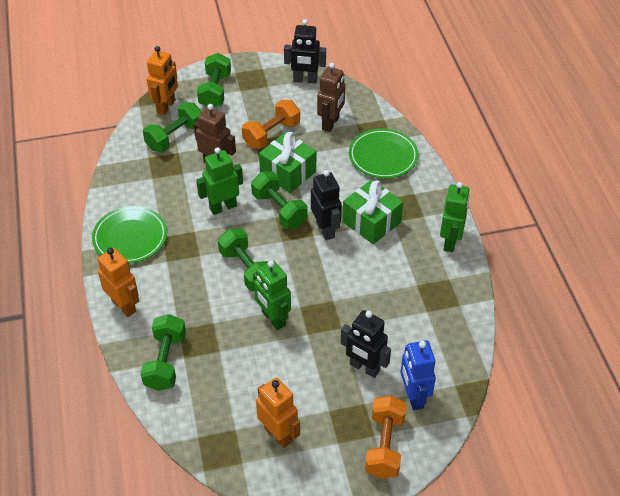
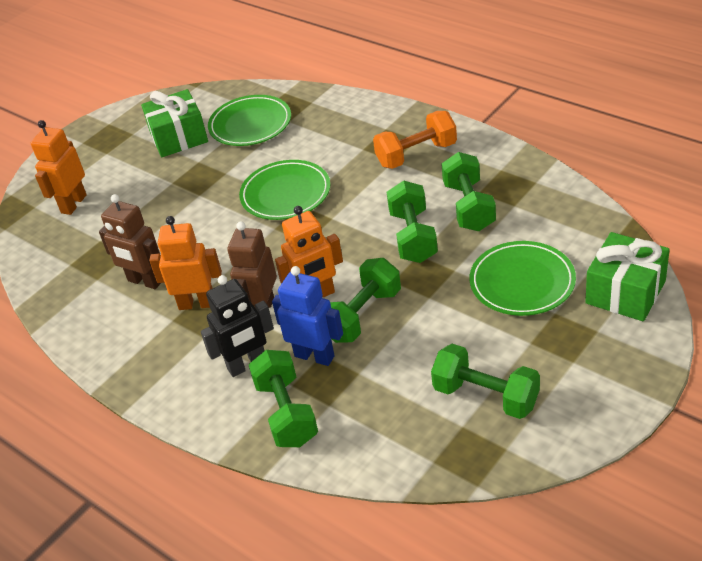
black robot: [284,19,326,84] [311,170,342,240] [341,310,391,378] = 3 -> [201,275,274,377] = 1
green plate: [92,206,167,264] [349,129,419,179] = 2 -> [208,95,291,146] [239,160,330,220] [470,241,576,316] = 3
green robot: [196,147,243,215] [253,260,291,330] [440,182,470,252] = 3 -> none = 0
orange dumbbell: [242,100,300,149] [365,395,407,479] = 2 -> [373,111,457,169] = 1

